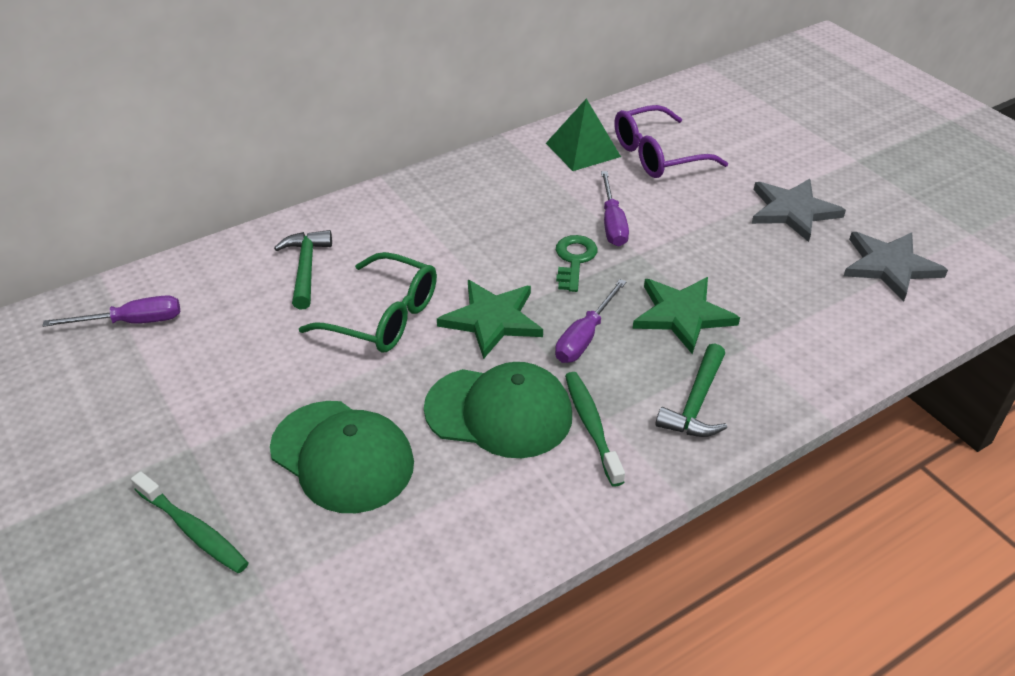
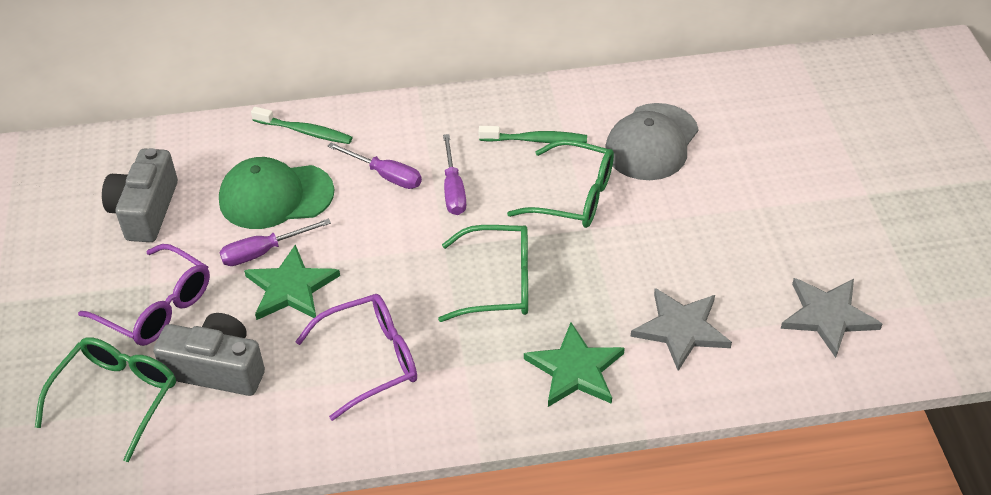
green cap: [270,401,414,513] [424,362,572,458] = 2 -> [219,157,334,229] = 1
green glasses: [299,252,437,352] = 1 -> [35,337,176,462] [438,225,528,322] [507,140,614,228] = 3
green hammer: [274,230,332,309] [656,343,727,437] = 2 -> none = 0
green key: [556,235,598,292] = 1 -> none = 0
green pyramid: [546,98,621,171] = 1 -> none = 0
grey camera: none = 0 -> [102,148,178,242] [153,313,265,396] = 2
grey cap: none = 0 -> [605,103,699,180] = 1
purple glasses: [614,105,728,178] = 1 -> [78,244,210,346] [295,294,417,421] = 2

